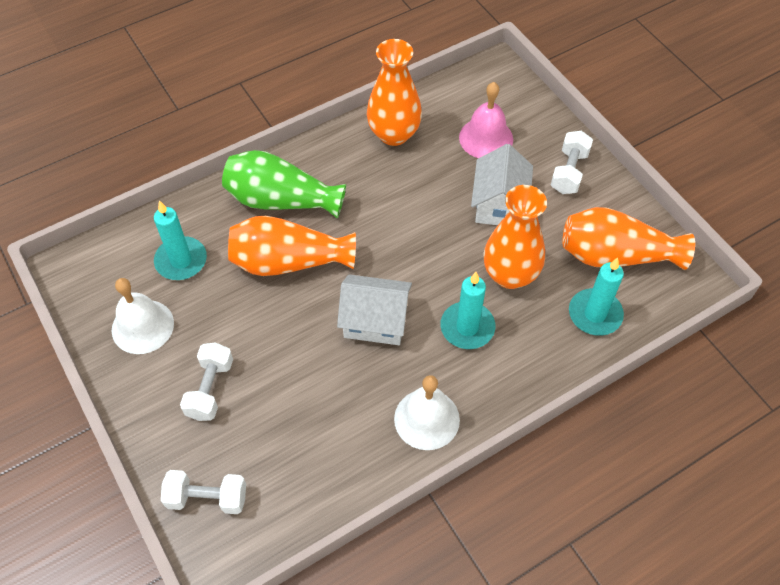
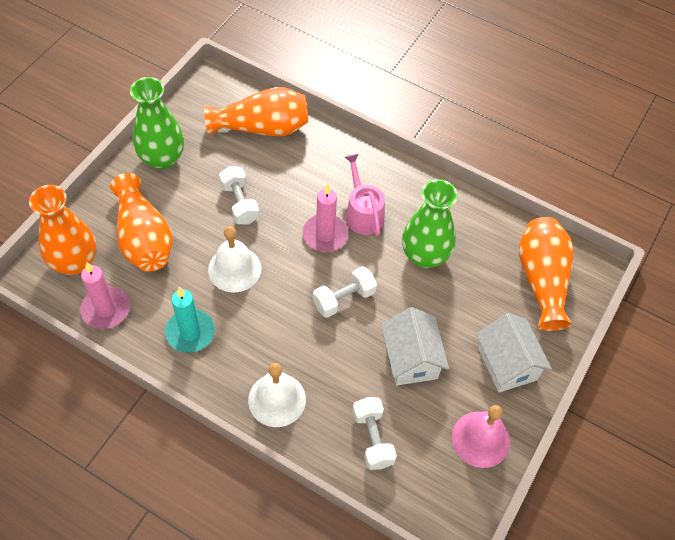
green vase: [222,150,346,219] = 1 -> [130,77,184,170] [402,179,458,268] = 2
pink candle: none = 0 -> [80,262,130,329] [302,183,348,252] = 2
pink watering can: none = 0 -> [345,154,385,236] = 1
turquoise candle: [154,201,207,280] [440,272,495,349] [569,257,624,336] = 3 -> [165,287,215,353] = 1

